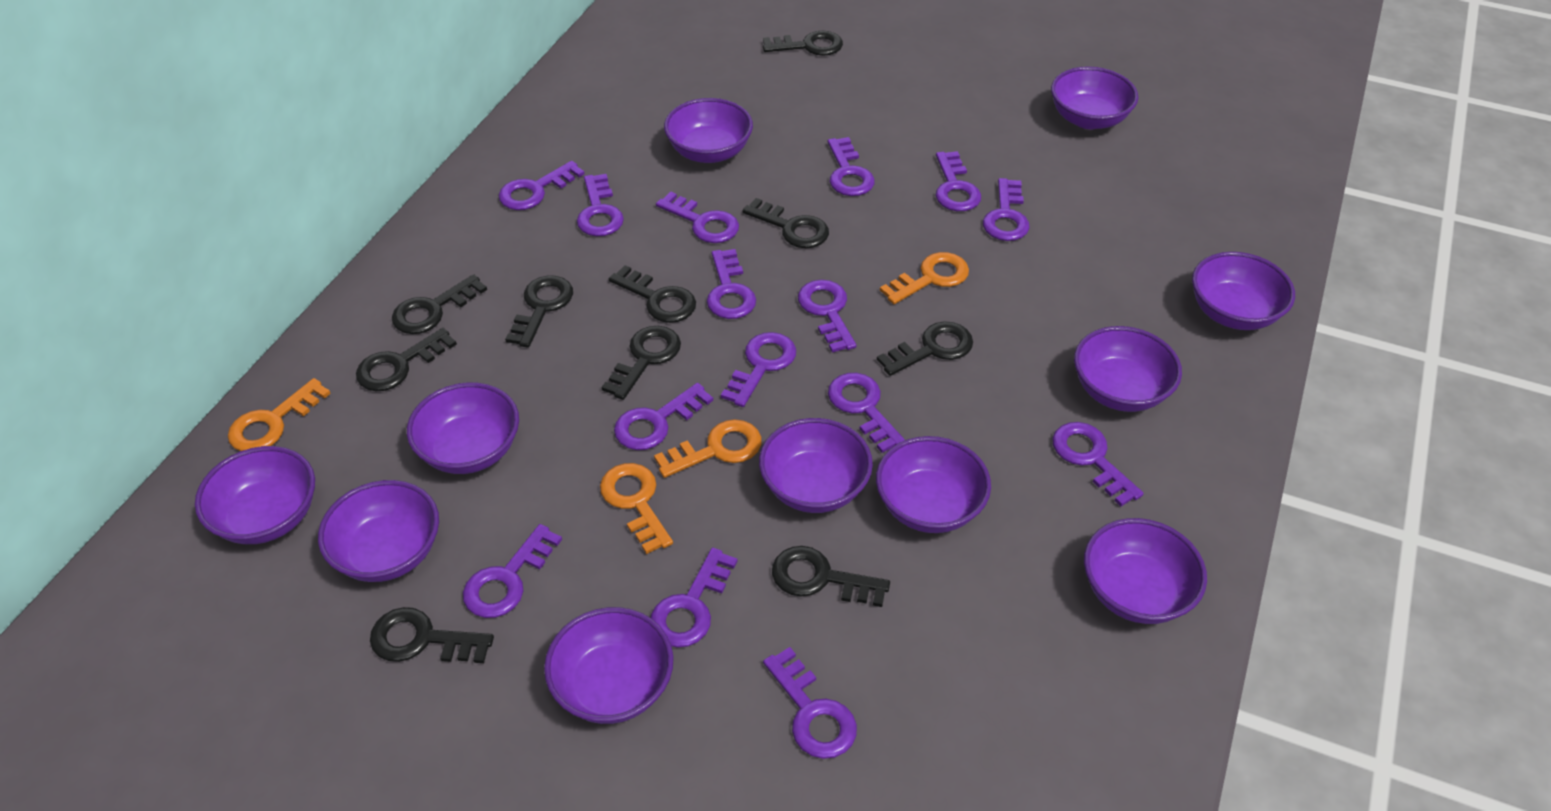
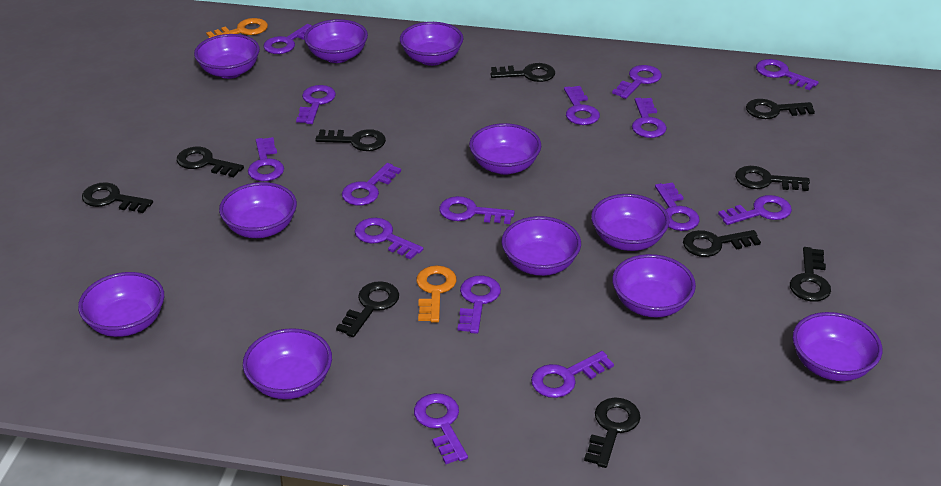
orange key: [228,378,331,451] [600,463,673,554] [654,419,761,478] [880,252,969,304] = 4 -> [206,18,268,38] [416,265,457,323] = 2

